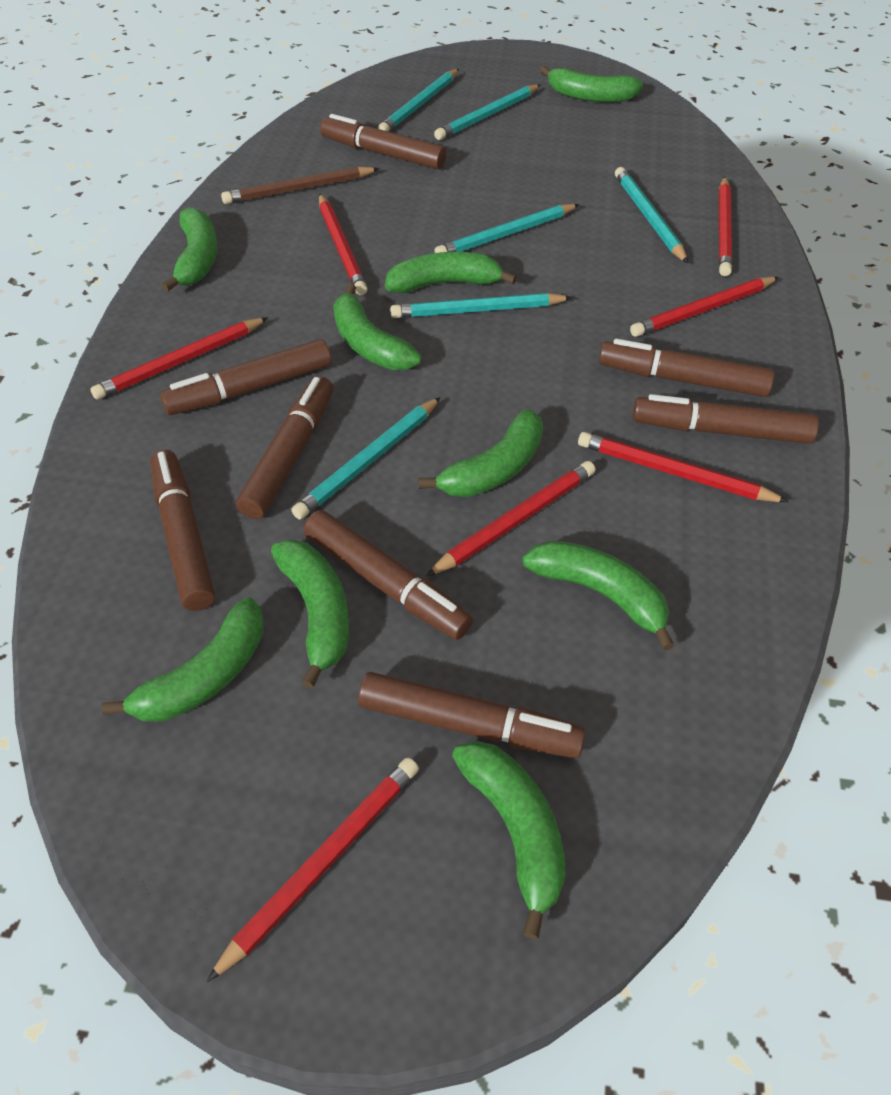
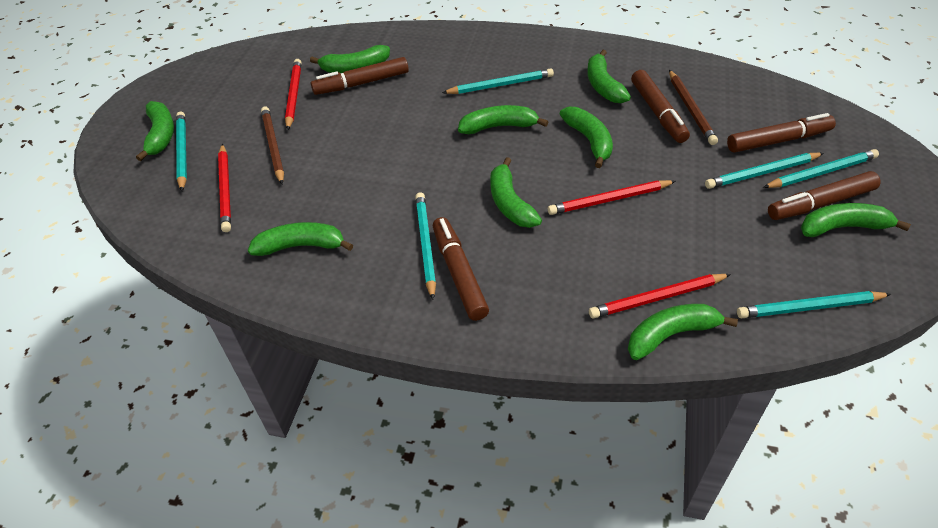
brown marker: [150,449,215,611] [160,339,331,415] [236,376,334,519] [303,510,473,640] [320,114,446,169] [358,672,586,758] [599,339,775,397] [633,394,819,444] = 8 -> [311,57,409,95] [433,217,489,321] [631,70,690,143] [727,113,836,153] [768,171,881,220] = 5
brown pencil: [221,167,379,204] = 1 -> [261,107,284,184] [669,70,718,145] = 2
red pencil: [90,317,268,400] [207,757,419,982] [319,194,368,295] [426,461,596,576] [578,432,789,502] [630,277,779,337] [719,176,732,276] = 7 -> [218,144,231,232] [285,59,302,130] [548,180,676,215] [589,274,731,319] = 4

